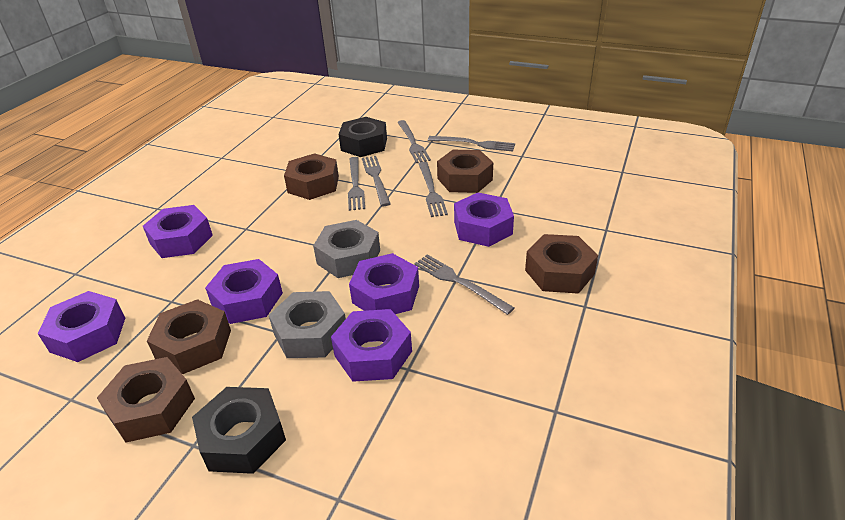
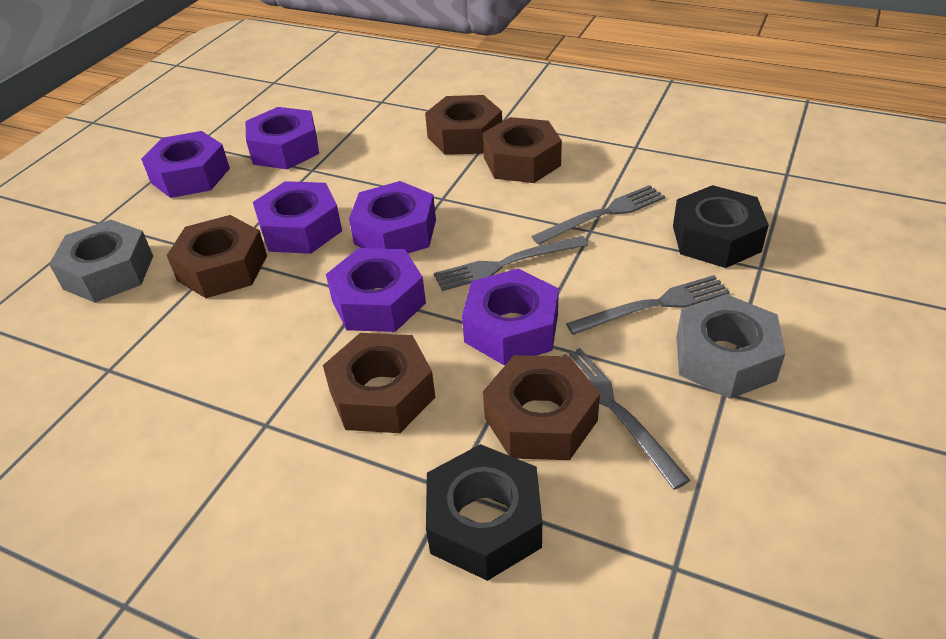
grey fork: [348,157,365,211] [362,156,390,206] [397,120,431,163] [414,254,514,315] [419,162,448,217] [428,136,515,152] = 6 -> [434,236,588,291] [531,185,665,245] [562,348,690,490] [566,275,730,335] = 4

